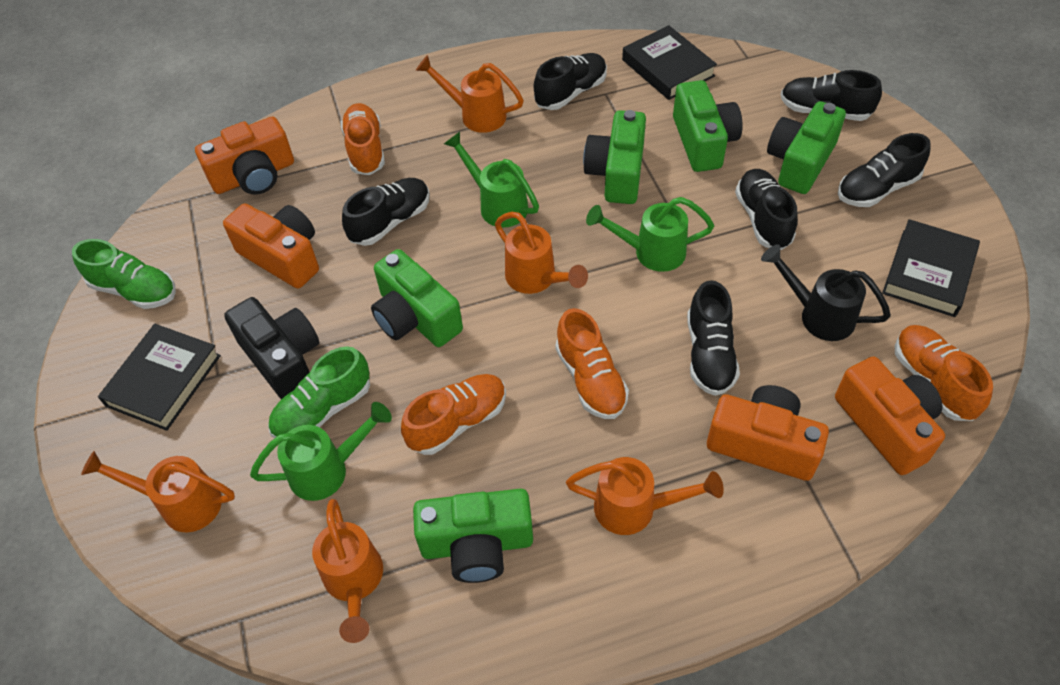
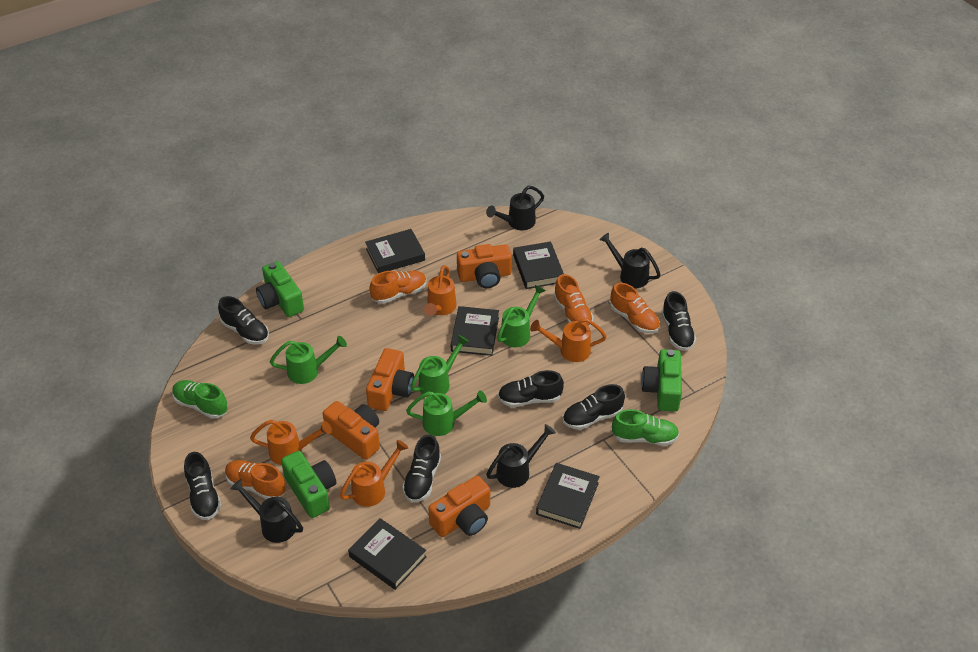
black book: [98,324,221,431] [622,25,717,100] [882,219,980,317] = 3 -> [348,518,427,590] [365,229,425,274] [451,306,499,356] [513,241,564,289] [536,463,600,529] = 5
black camera: [224,297,319,399] = 1 -> none = 0
black watering can: [761,244,891,341] = 1 -> [231,479,303,543] [486,186,544,230] [486,424,556,488] [599,233,661,288] = 4
green camera: [371,249,463,347] [413,489,533,583] [583,110,646,204] [673,80,743,172] [767,101,846,194] = 5 -> [256,261,304,317] [281,451,336,518] [641,349,682,412] = 3
green watering can: [250,402,392,501] [444,132,539,227] [586,197,714,272] = 3 -> [270,336,347,384] [406,390,487,436] [410,335,469,394] [497,285,546,347] = 4
orange watering can: [81,451,235,532] [312,499,383,643] [416,55,524,133] [495,212,588,294] [566,457,724,535] = 5 -> [250,420,332,465] [340,440,408,507] [424,265,457,316] [530,318,607,362] = 4

